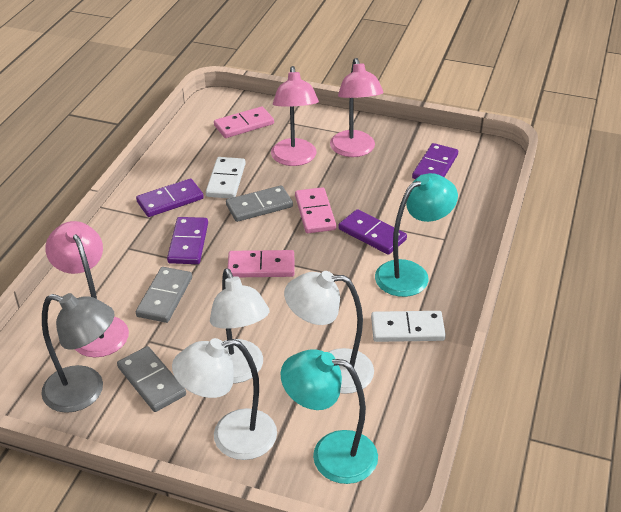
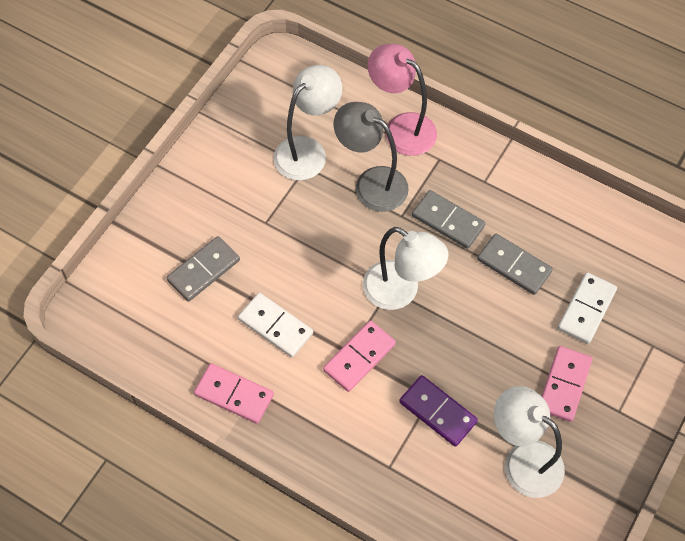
pink lamp: [45,221,129,357] [271,66,319,166] [330,58,384,157] = 3 -> [367,44,437,156] = 1
purple domino: [136,178,204,217] [167,217,208,264] [338,209,407,255] [412,143,458,179] = 4 -> [399,375,478,447] = 1
turquoise lamp: [280,349,378,484] [375,173,458,297] = 2 -> none = 0

